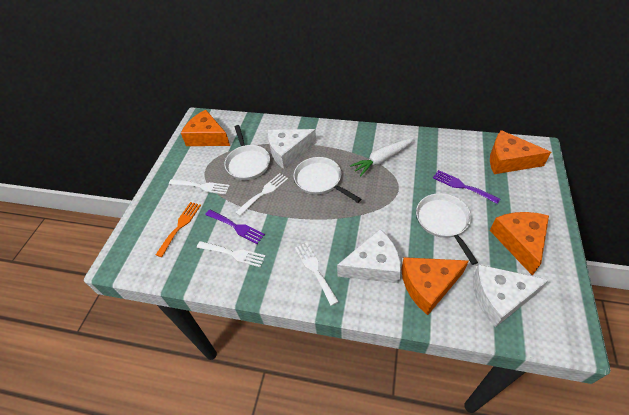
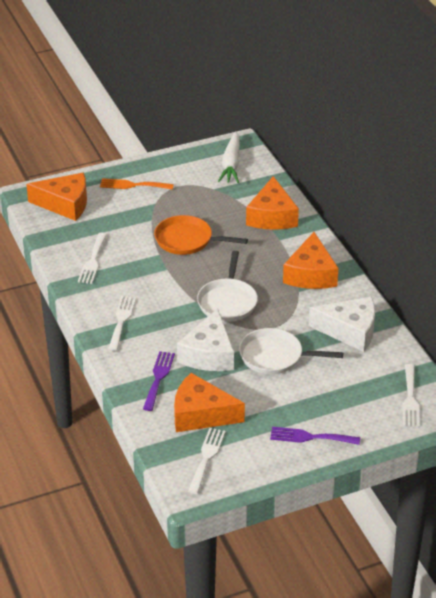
orange pan: none = 0 -> [154,215,248,255] = 1
white cheese: [268,129,316,169] [337,229,401,283] [473,265,549,327] = 3 -> [177,308,234,371] [309,297,375,352] = 2
white pan: [224,125,270,180] [294,157,361,203] [416,193,478,265] = 3 -> [197,251,258,322] [239,328,343,374] = 2

